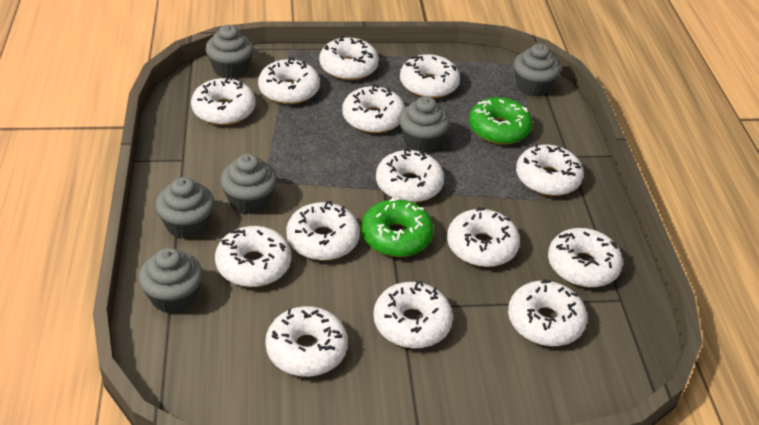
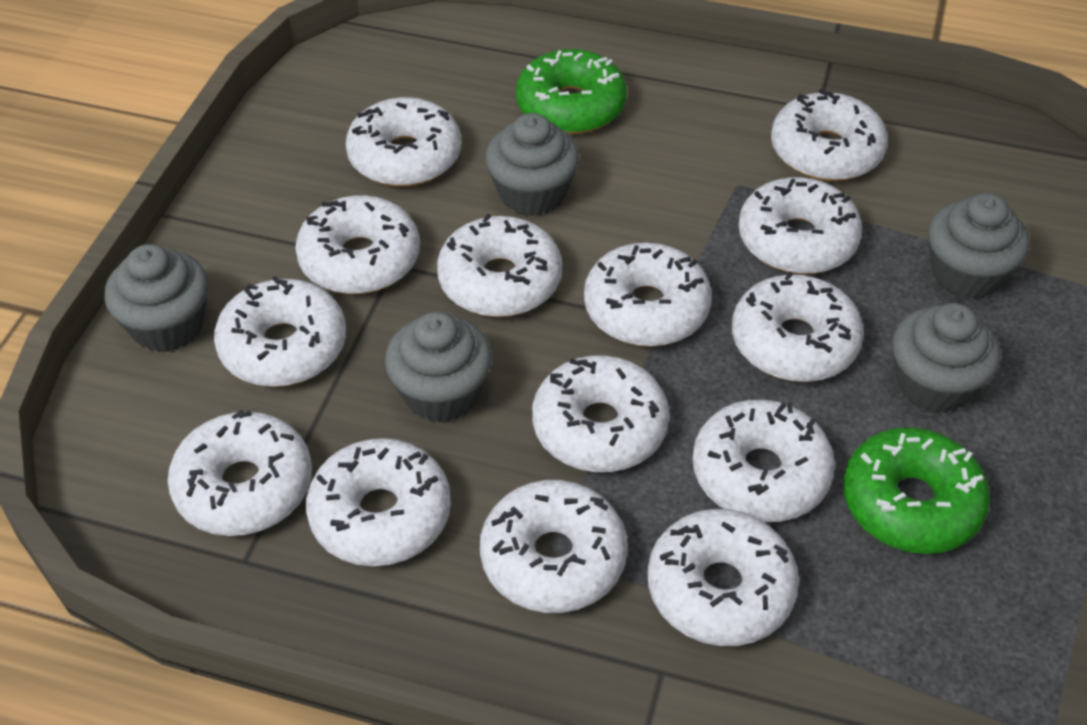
grey cupcake: [139,248,202,313] [156,177,214,239] [205,25,254,79] [220,154,277,214] [399,96,450,153] [514,43,561,97] = 6 -> [105,244,209,352] [385,312,492,423] [485,113,579,216] [892,303,1001,413] [928,193,1029,299] = 5

